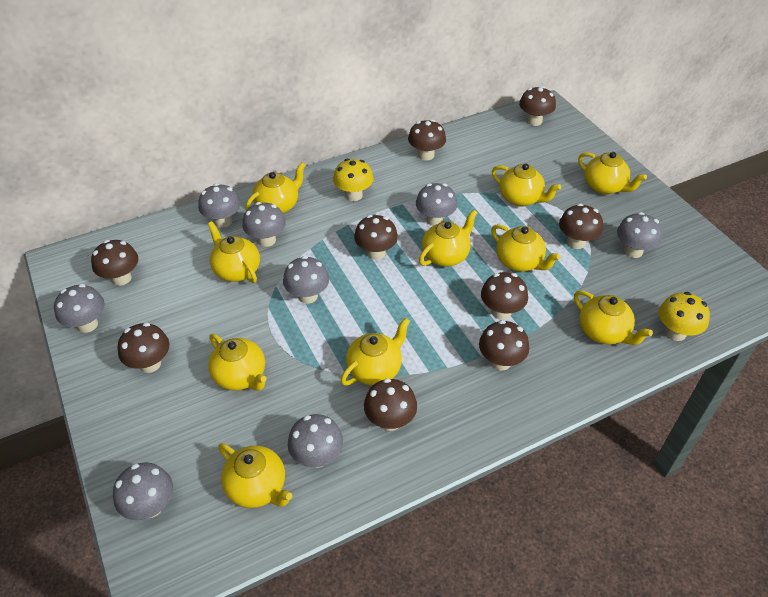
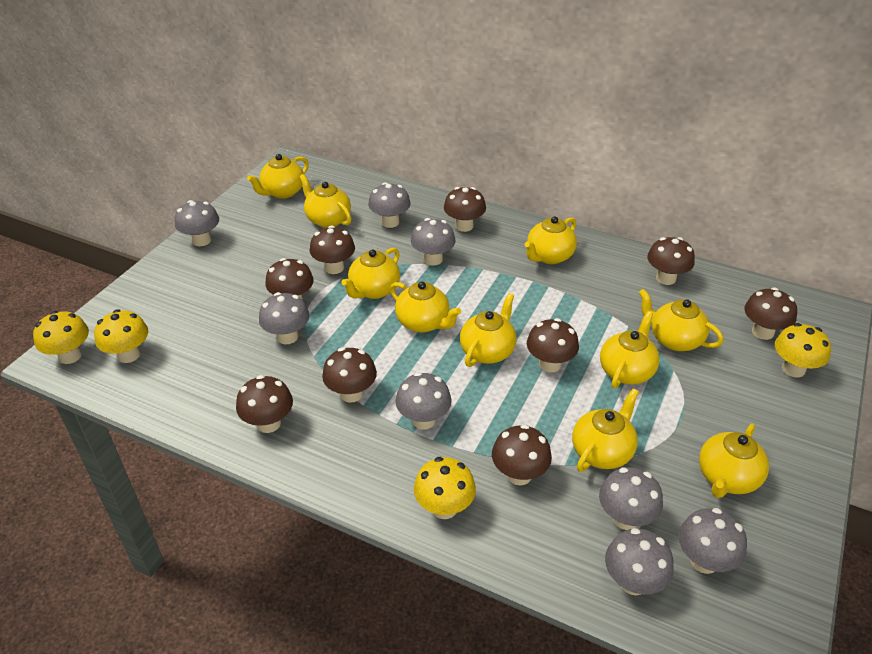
yellow mushroom: [333,159,373,201] [659,292,710,341] = 2 -> [33,311,89,364] [94,309,148,363] [414,457,476,519] [775,323,831,378] = 4

